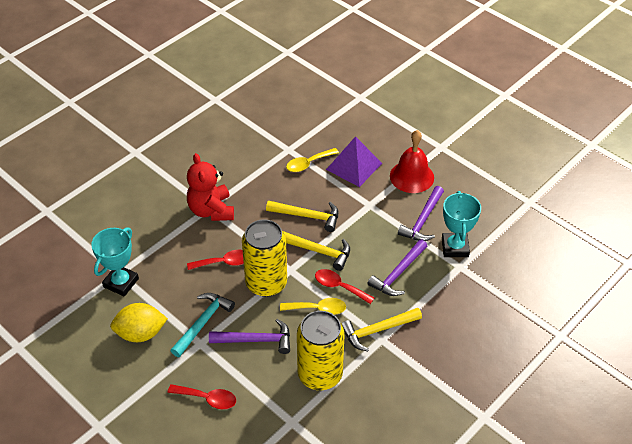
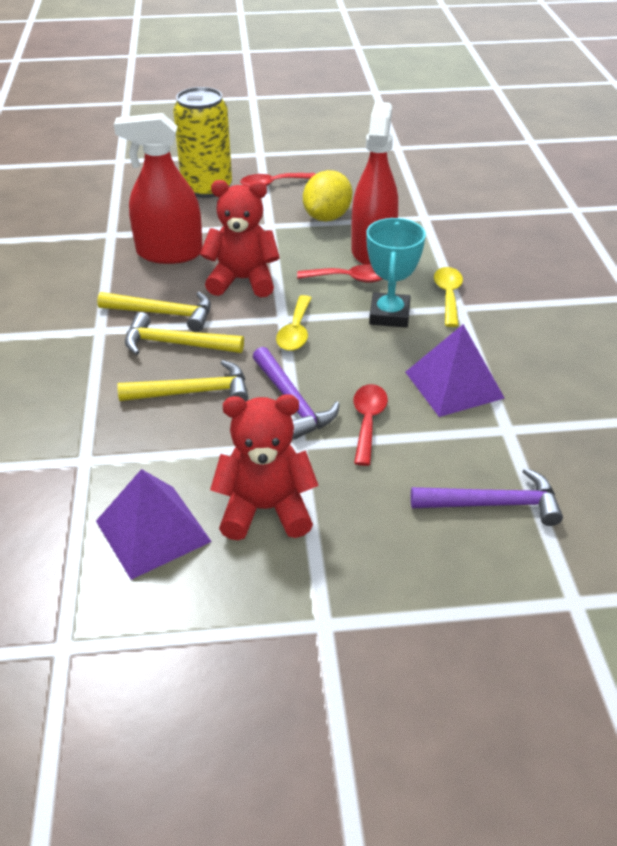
purple hammer: [209,319,290,354] [367,239,427,296] [398,186,444,241] = 3 -> [253,347,340,440] [411,468,563,526] = 2
purple pyramid: [326,136,382,187] = 1 -> [96,469,212,580] [405,324,505,417] = 2
red bell: [390,130,434,193] = 1 -> none = 0
red spray bottle: none = 0 -> [114,113,203,264] [351,102,398,265] = 2
red teddy bear: [187,153,234,221] = 1 -> [200,180,280,297] [210,394,319,540] = 2
turquoise hammer: [170,293,235,357] = 1 -> none = 0
turquoise trophy: [91,227,139,296] [442,191,481,257] = 2 -> [367,218,426,328] = 1
yellow can: [242,219,287,297] [297,311,345,390] = 2 -> [173,87,232,198] = 1

